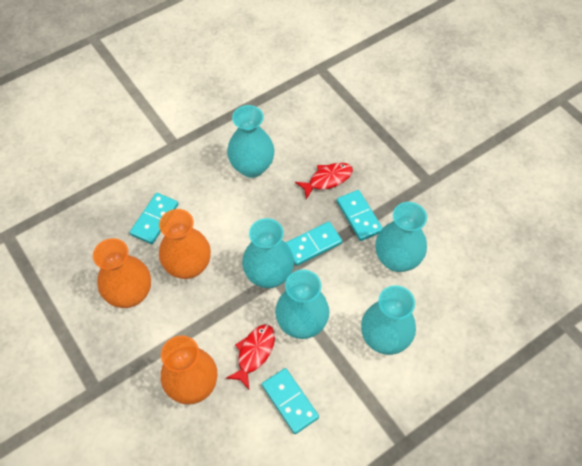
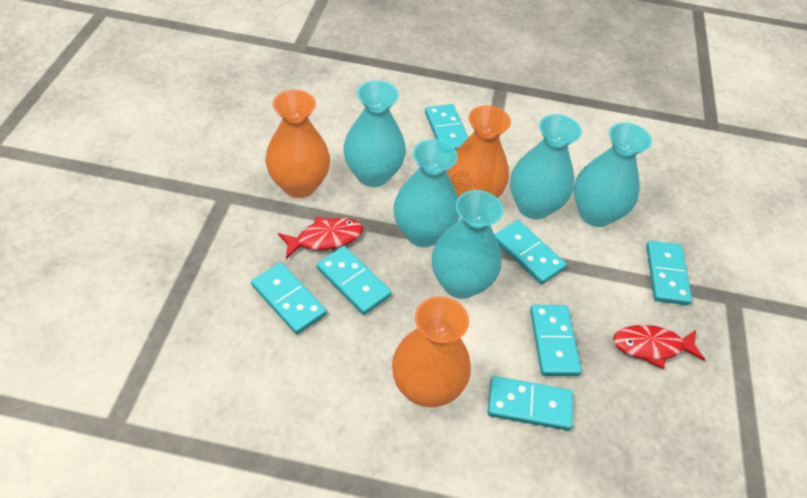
turquoise domino: [130,193,178,244] [262,368,319,434] [285,222,342,266] [337,190,383,241] = 4 -> [251,263,327,334] [317,246,392,315] [425,104,468,150] [488,376,573,431] [494,220,567,284] [530,305,581,376] [646,241,692,305] = 7

